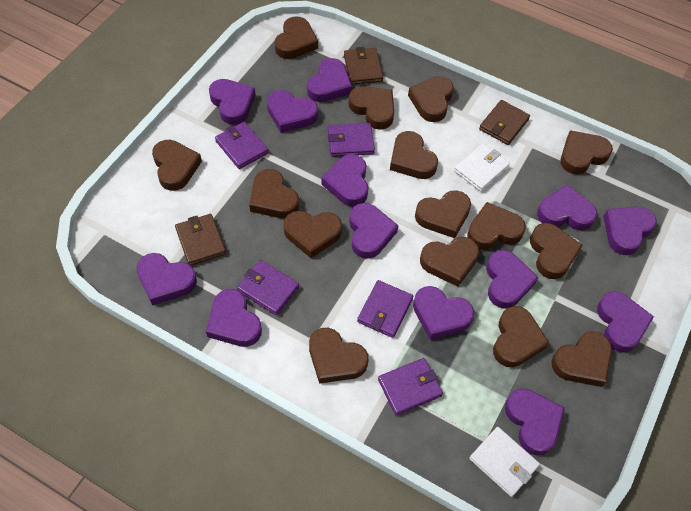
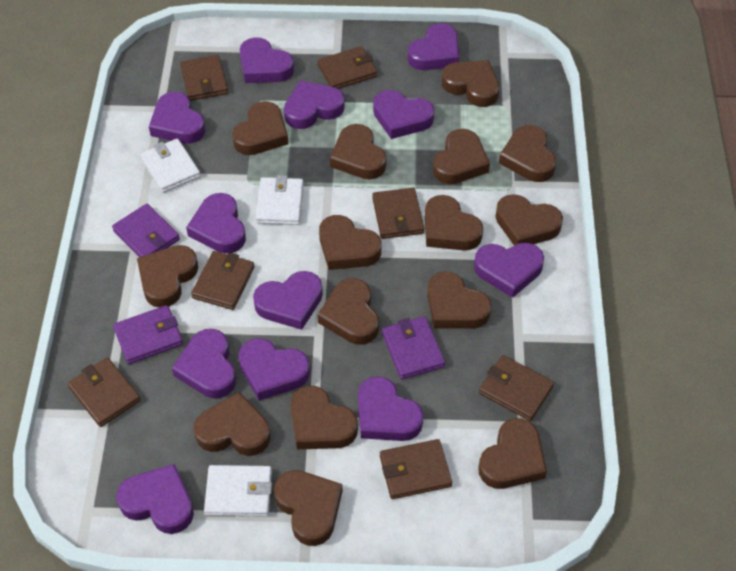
brown wallet: [175,214,226,265] [344,47,383,85] [479,100,530,145] = 3 -> [67,357,141,427] [180,55,228,101] [191,251,255,310] [317,46,377,89] [372,188,424,239] [380,439,452,499] [479,355,554,421] = 7
purple heart: [136,253,197,305] [206,289,262,347] [209,79,256,125] [267,90,318,133] [307,58,352,102] [321,154,368,207] [349,203,399,259] [413,286,474,340] [486,250,539,309] [505,388,565,456] [537,185,597,231] [597,291,654,353] [603,206,657,255] = 13 -> [116,464,194,534] [149,92,206,144] [172,329,236,398] [186,193,246,254] [238,338,310,401] [240,37,294,83] [253,271,323,330] [284,80,345,129] [358,376,423,441] [373,90,434,139] [408,23,459,70] [474,243,544,298] = 12
purple wallet: [215,122,269,169] [237,260,299,315] [328,123,375,157] [357,280,413,338] [378,358,443,415] = 5 -> [112,204,180,257] [113,305,183,364] [382,316,445,379] = 3
white wallet: [454,144,510,192] [469,427,540,497] = 2 -> [140,138,201,193] [204,465,272,517] [256,175,304,225] = 3

